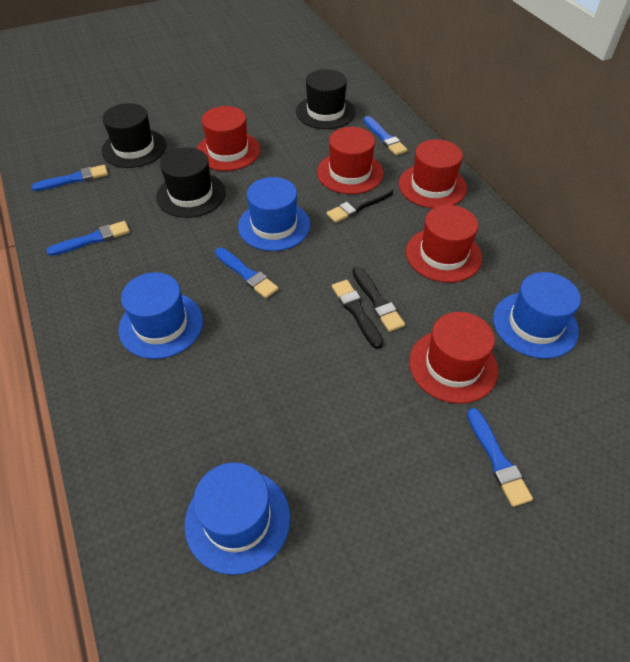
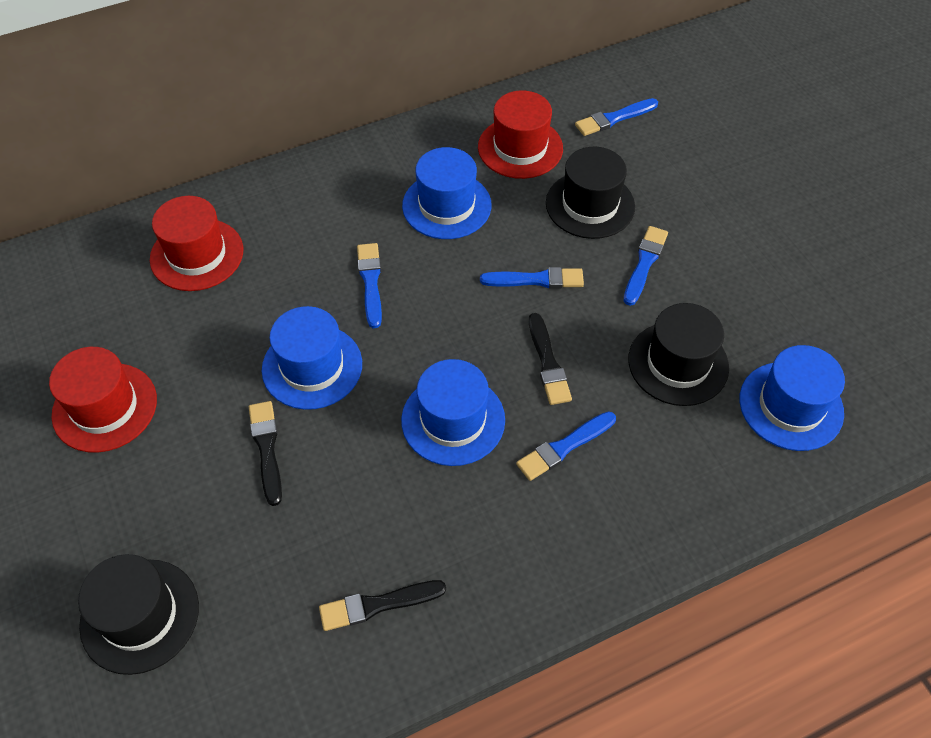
red hat: [197,106,260,171] [317,127,384,194] [399,139,467,208] [406,205,482,283] [409,312,498,404] = 5 -> [49,347,157,453] [150,196,243,291] [478,90,563,179] = 3

